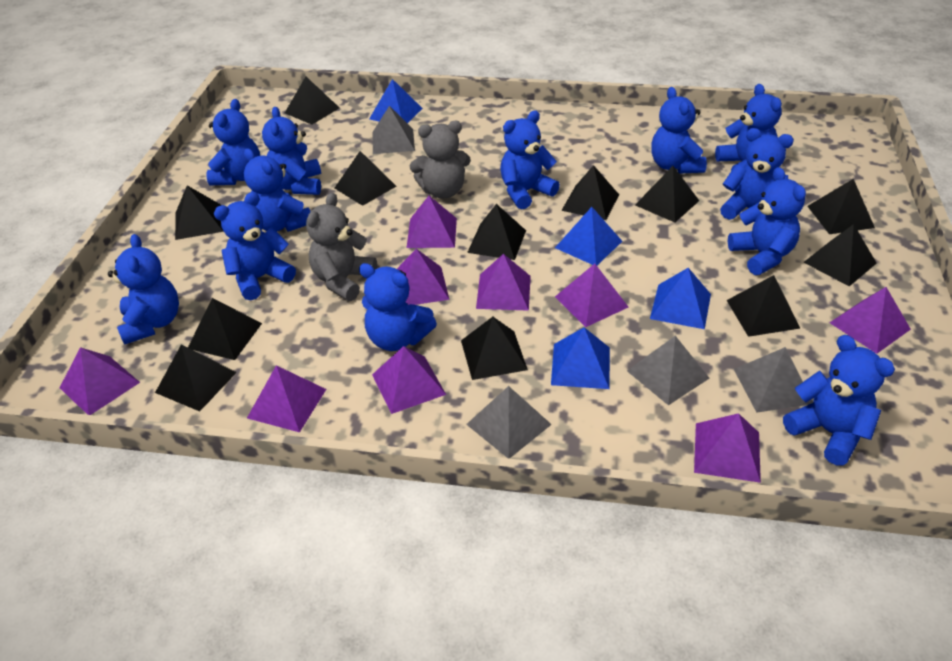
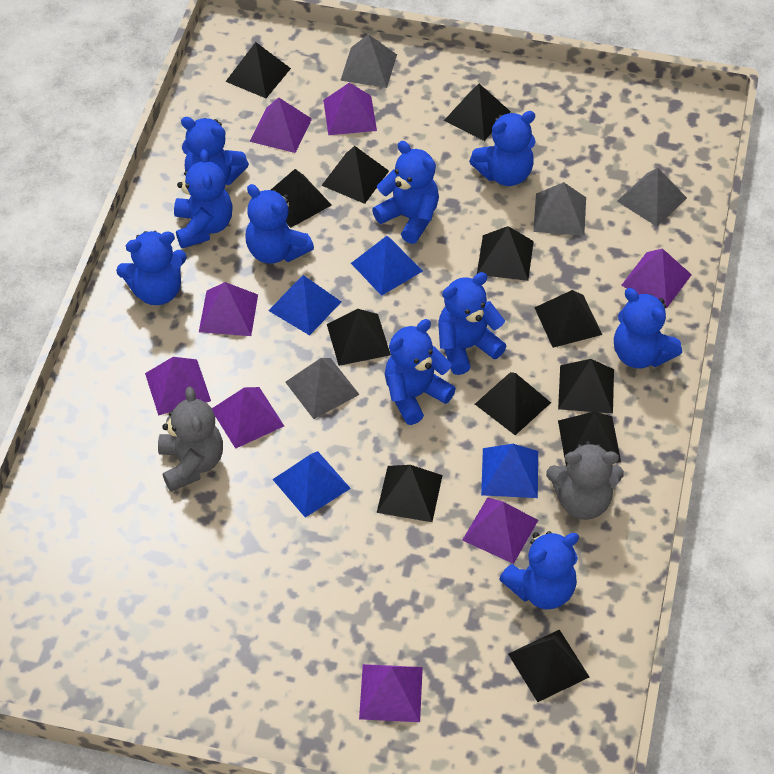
blue teddy bear: [108,234,179,345] [207,99,260,185] [214,192,296,300] [244,148,311,232] [262,107,321,195] [359,263,437,351] [500,111,560,210] [651,87,707,174] [715,84,782,171] [720,128,794,220] [728,167,806,275] [783,335,895,466] = 12 -> [116,231,187,305] [174,149,233,248] [181,117,249,185] [245,184,314,264] [372,141,439,244] [385,319,456,425] [438,272,506,375] [469,111,536,186] [499,531,579,609] [614,288,682,368] = 10
purple pyramid: [60,347,140,415] [247,365,326,432] [372,346,446,414] [397,249,450,305] [407,196,457,248] [476,254,531,311] [555,264,628,327] [694,413,761,483] [830,287,911,354] = 9 -> [145,357,211,415] [199,282,258,336] [212,387,284,449] [249,97,312,153] [323,83,377,135] [359,664,423,722] [462,497,538,564] [621,248,692,309] = 8

